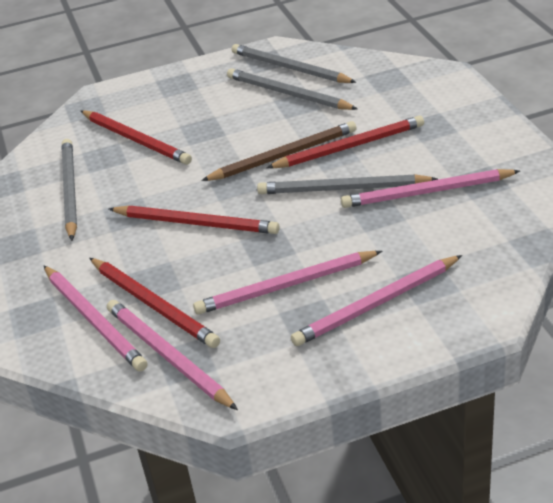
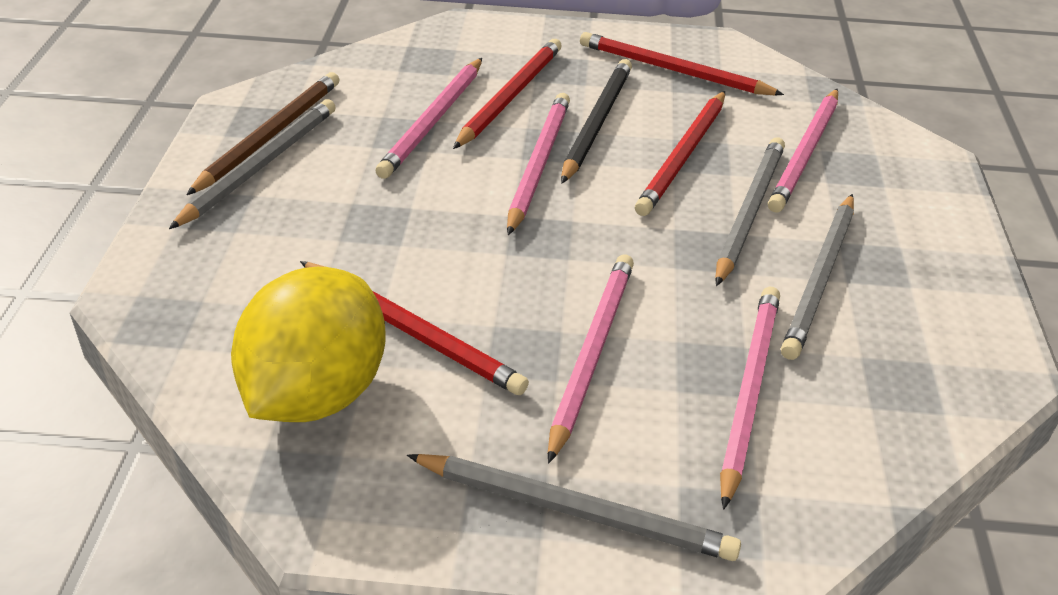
black pencil: none = 0 -> [561,59,632,184] = 1
yellow lemon: none = 0 -> [231,267,386,422] = 1

